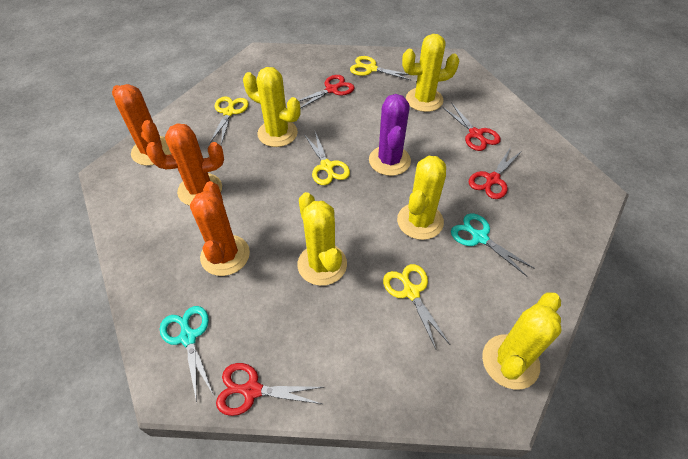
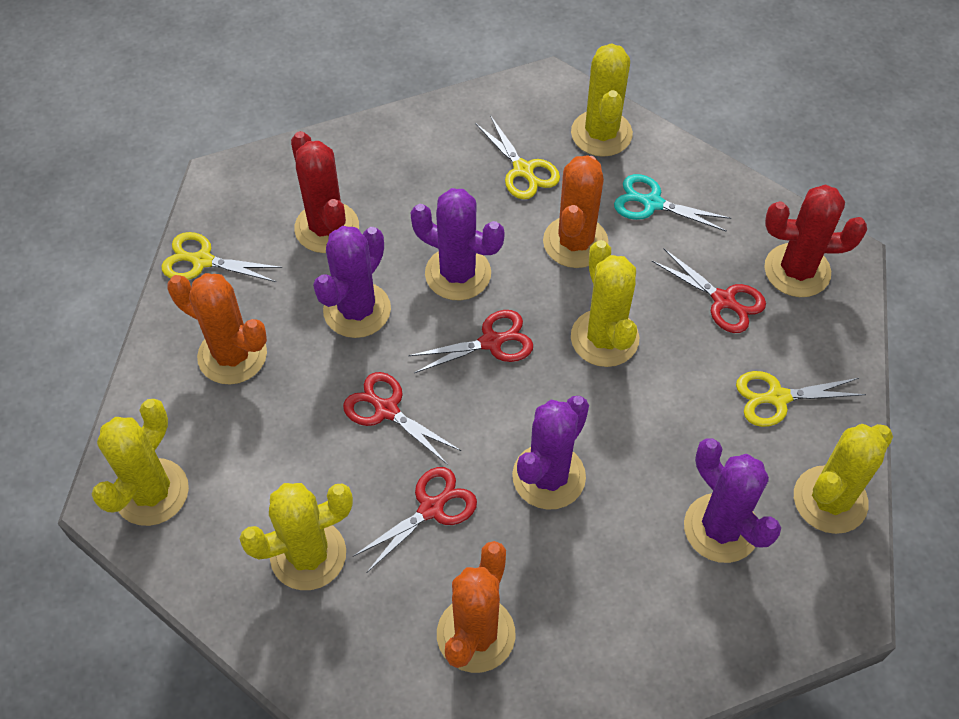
purple cactus: [369,94,411,176] = 1 -> [313,226,391,338] [410,188,505,301] [512,396,589,510] [684,438,781,563] = 4
red cactus: none = 0 -> [291,131,359,253] [764,184,867,297] = 2
turquoise scissors: [160,306,213,403] [451,213,535,277] = 2 -> [614,174,731,232] = 1
yellow scissors: [210,97,249,145] [305,132,350,185] [350,56,412,81] [383,264,450,349] = 4 -> [161,232,282,282] [475,115,560,199] [736,371,866,427] = 3

